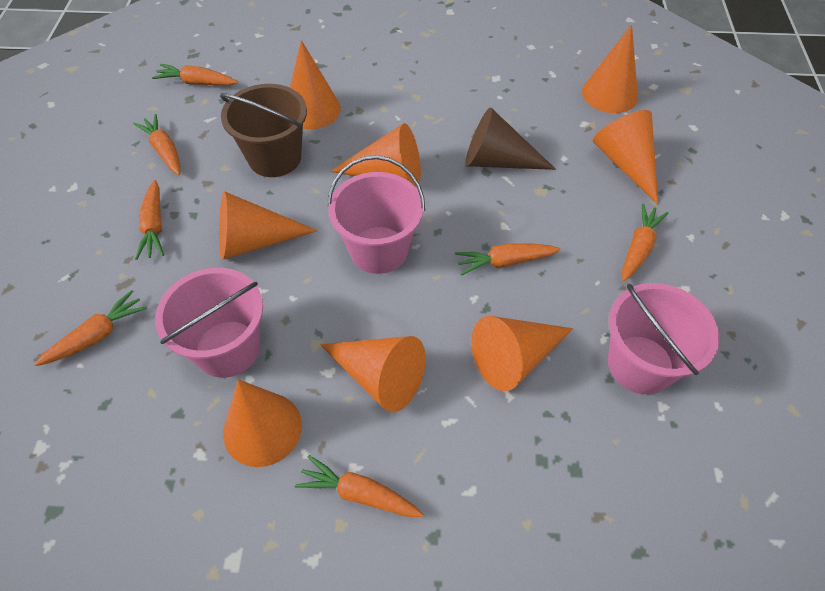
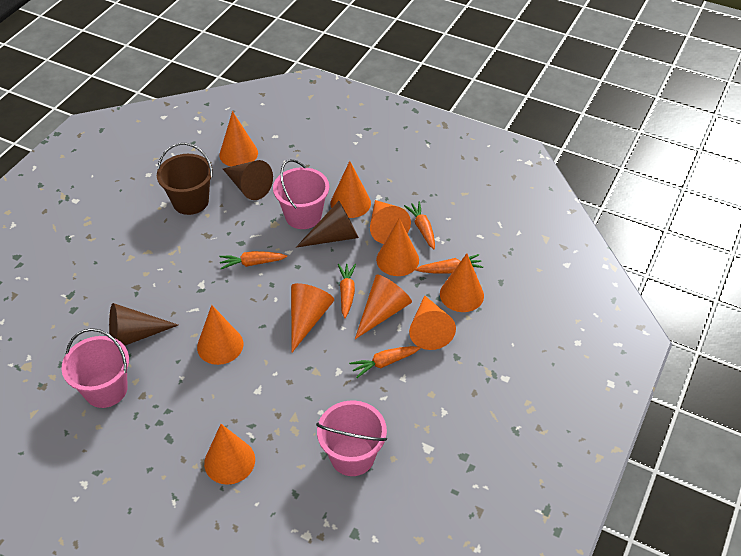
brown cone: [465,107,556,170] = 1 -> [109,303,178,346] [223,160,273,200] [296,201,359,248] = 3
orange carrot: [35,290,147,366] [133,114,180,175] [135,180,164,260] [152,64,238,85] [295,455,423,517] [455,243,560,275] [622,203,668,282] = 7 -> [219,251,287,269] [338,264,356,318] [349,346,421,378] [404,201,435,249] [415,254,483,274] = 5
orange cone: [219,191,318,260] [223,379,302,467] [290,40,341,129] [321,336,426,412] [330,123,421,187] [471,316,573,391] [582,24,638,113] [593,110,658,205] = 8 -> [197,305,243,365] [204,424,255,485] [219,111,258,167] [291,283,334,352] [331,161,371,218] [355,275,412,339] [370,200,411,244] [376,218,419,276] [409,295,456,350] [440,253,484,312] = 10

